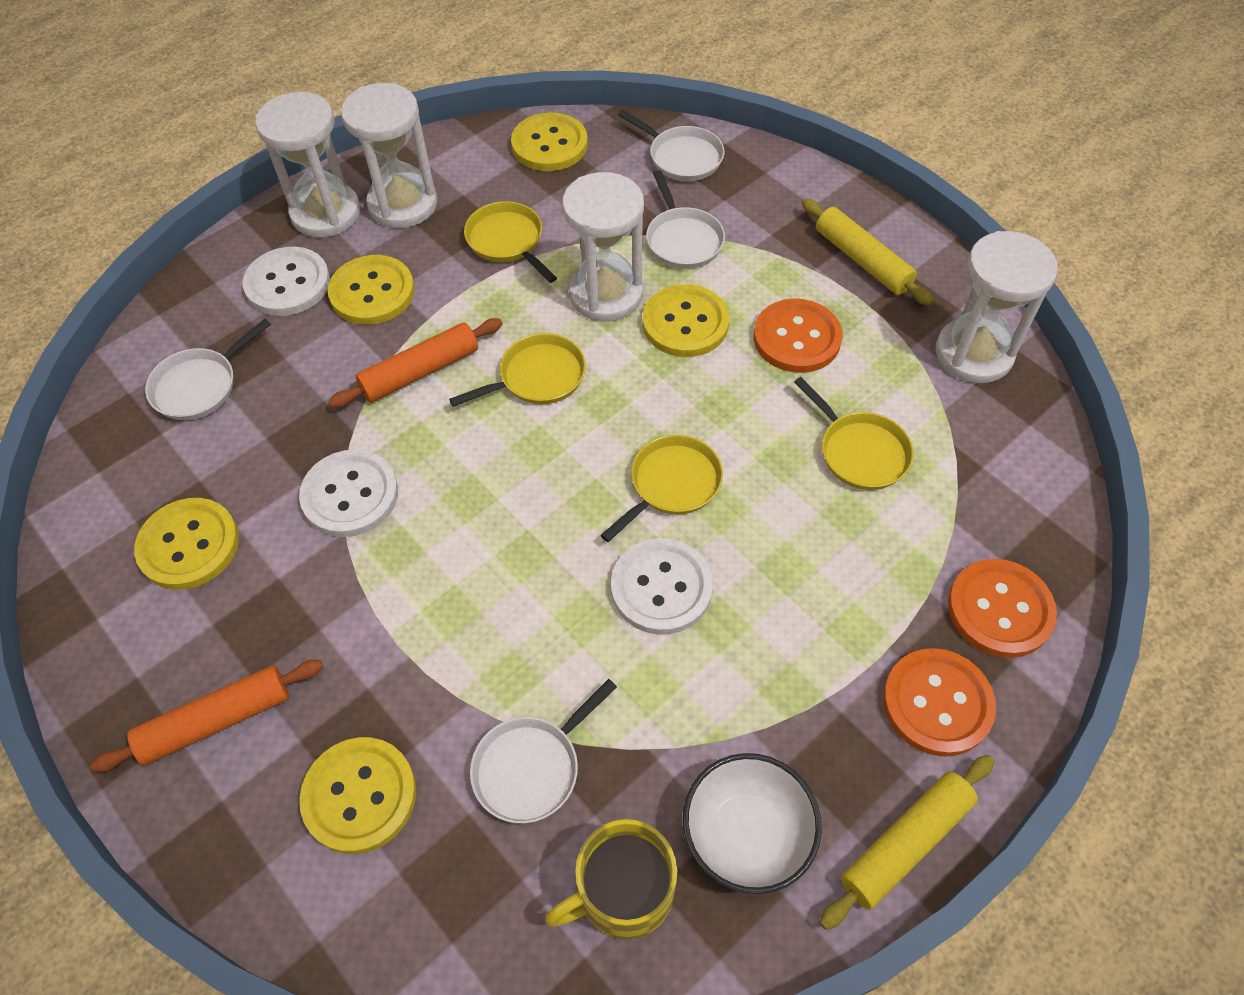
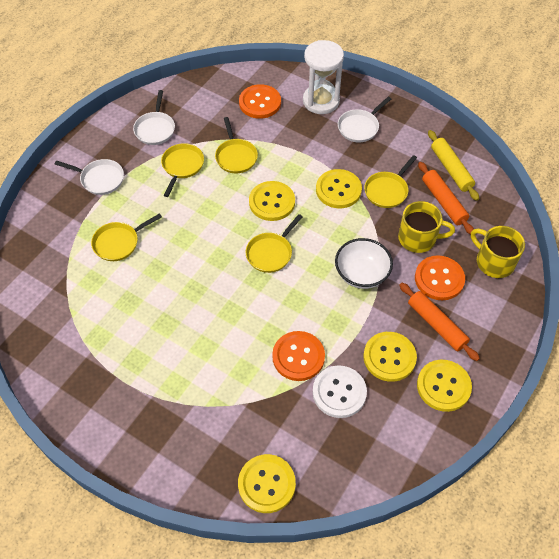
white button: [243,247,330,316] [299,449,398,537] [611,538,713,635] = 3 -> [313,365,367,418] = 1
white hourglass: [255,92,360,238] [341,83,437,228] [562,172,644,321] [936,231,1058,383] = 4 -> [303,40,344,114] = 1
white pan: [145,319,271,420] [470,679,617,823] [618,110,725,181] [646,170,725,269] = 4 -> [55,159,124,195] [133,90,175,145] [338,97,391,142] = 3
yellow mug: [545,819,677,940] = 1 -> [398,201,455,253] [471,226,525,278] = 2
yellow pan: [449,333,586,407] [464,201,557,283] [601,435,723,542] [794,377,914,490] = 4 -> [91,213,162,261] [161,143,204,197] [215,117,258,173] [245,214,303,273] [364,155,417,208] = 5
yellow rolling pin: [802,198,934,306] [819,755,994,930] = 2 -> [428,130,479,201] = 1

